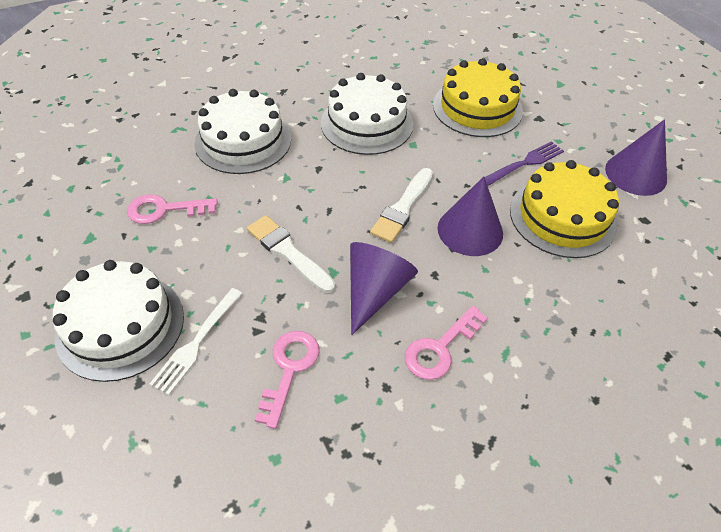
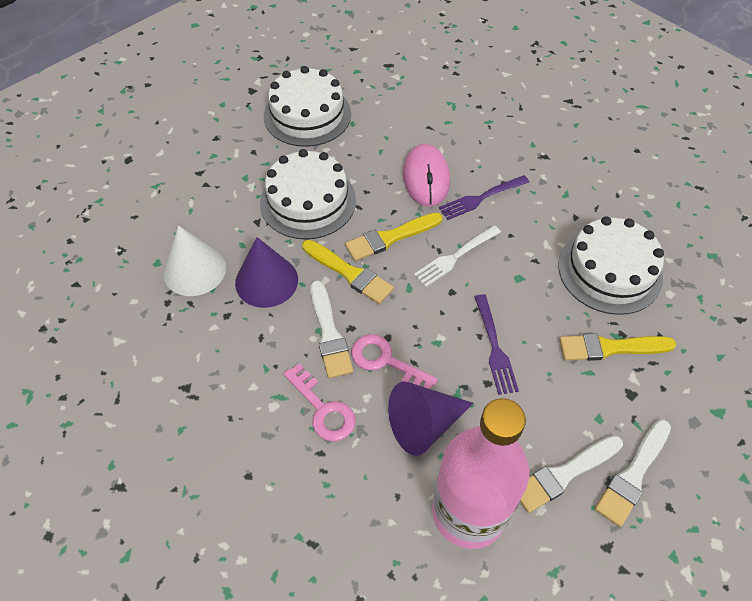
pink bottle: none = 0 -> [432,398,529,549] = 1
pink key: [127,194,217,224] [255,331,320,429] [405,305,487,380] = 3 -> [284,364,356,441] [351,334,438,389] = 2
pink mouse: none = 0 -> [403,144,450,207] = 1
purple cone: [350,242,418,335] [438,177,503,256] [605,119,667,196] = 3 -> [235,237,298,308] [388,382,473,456] = 2
purple fork: [485,141,564,186] = 1 -> [439,175,529,220] [475,294,519,395] = 2
white brush: [247,215,335,293] [370,168,433,243] = 2 -> [310,280,353,378] [520,435,623,513] [595,419,671,527] = 3
white cone: none = 0 -> [163,225,226,296] = 1
yellow brush: none = 0 -> [302,240,394,304] [345,212,442,261] [559,333,676,361] = 3
yellow cake: [433,58,523,137] [510,160,619,258] = 2 -> none = 0

